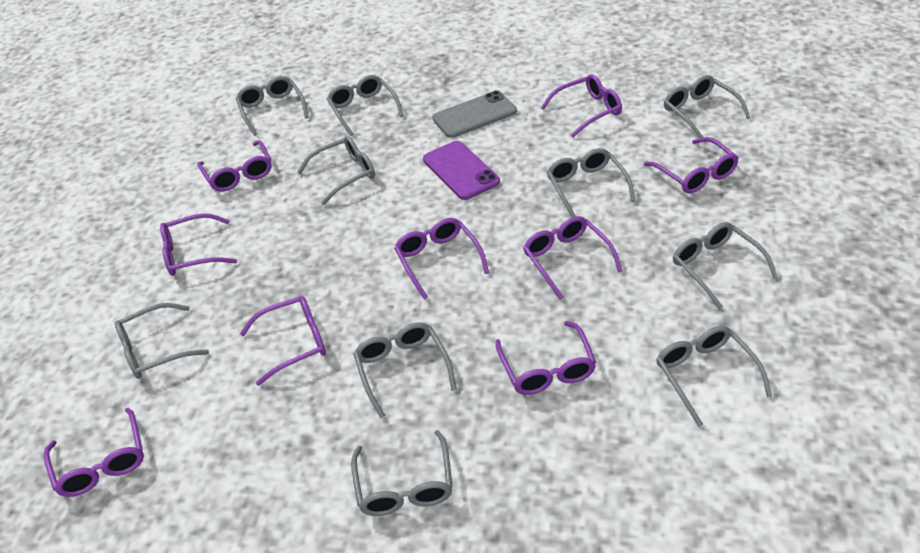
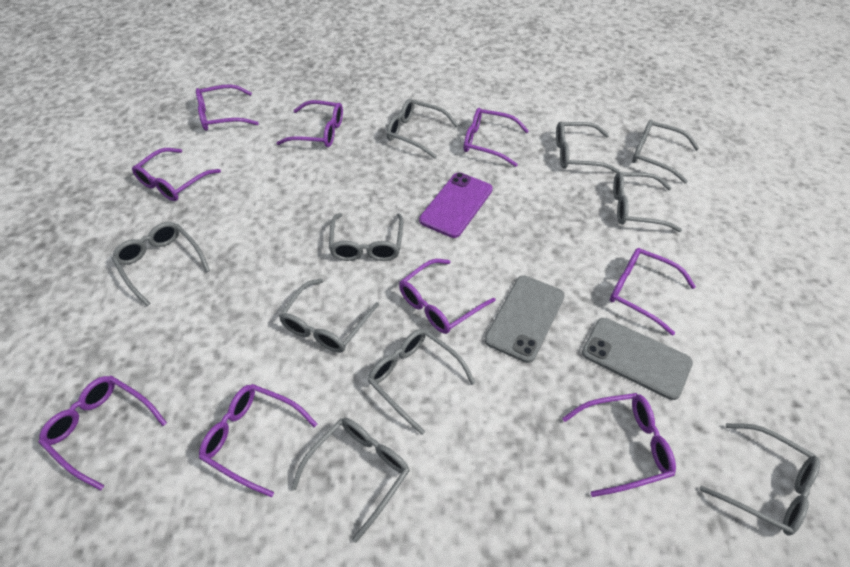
grey phone: [433,91,517,138] = 1 -> [485,275,565,363] [582,318,693,400] = 2

